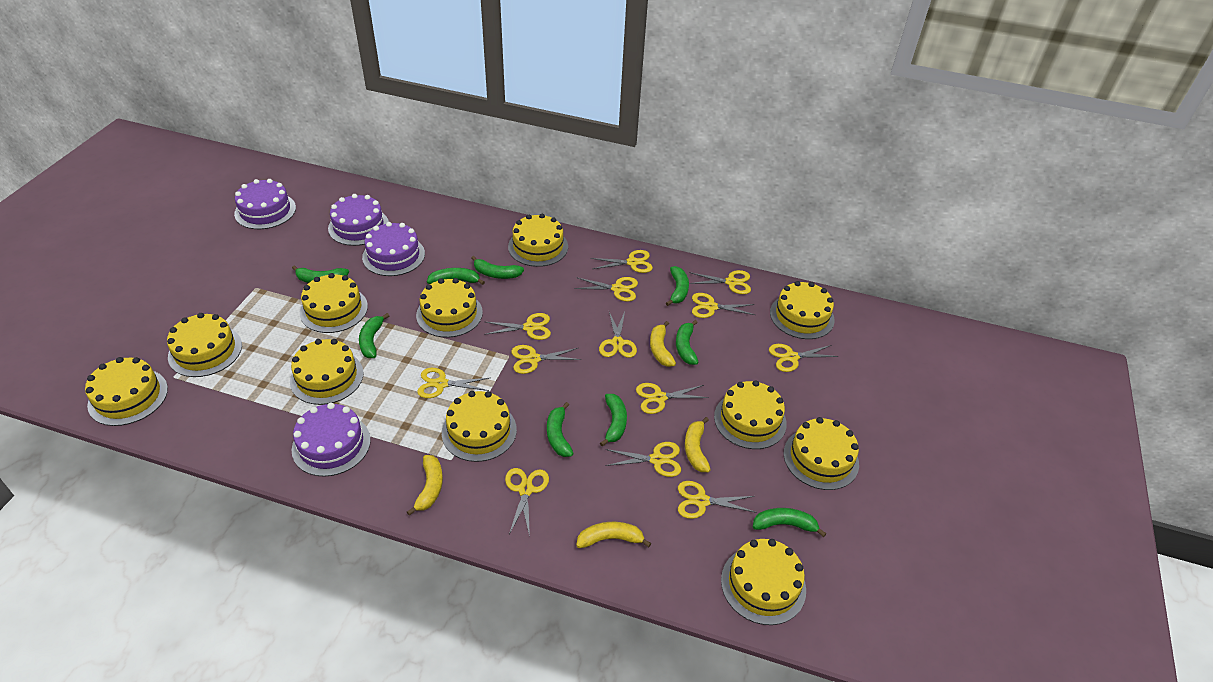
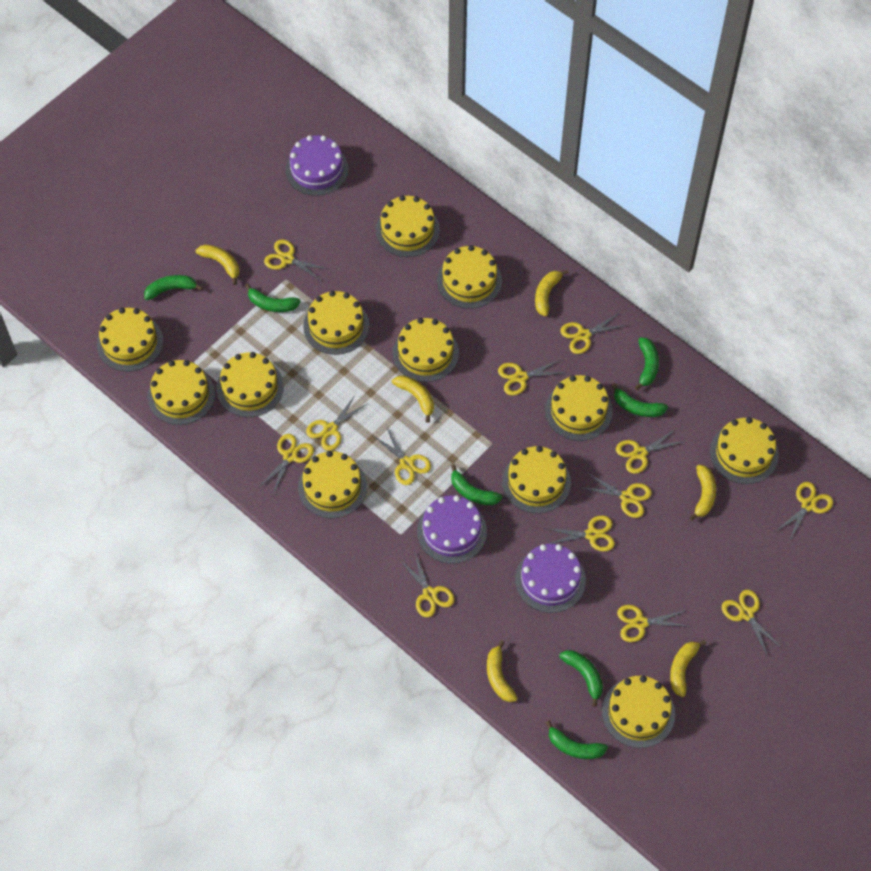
green banana: [292,265,349,283] [359,313,389,358] [427,268,485,285] [471,256,524,279] [547,402,574,457] [600,394,627,447] [666,266,689,306] [676,320,698,365] [753,508,826,537] = 9 -> [144,275,203,300] [245,283,301,312] [451,464,502,505] [546,721,608,759] [559,650,603,707] [612,383,668,417] [635,337,659,390] = 7
purple cake: [234,179,296,229] [292,403,371,477] [328,194,389,246] [362,222,425,276] = 4 -> [286,135,349,196] [417,495,487,564] [515,544,586,613] = 3
yellow banana: [407,455,443,516] [576,522,651,548] [650,321,676,367] [685,417,711,472] = 4 -> [196,244,239,285] [392,375,434,423] [487,640,517,702] [535,270,569,316] [670,640,706,697] [689,465,716,521] = 6
yellow cake: [85,357,168,426] [167,313,242,377] [290,339,364,405] [300,273,368,333] [416,278,483,338] [442,391,517,462] [508,214,568,267] [714,380,787,449] [721,539,806,625] [770,281,835,339] [784,417,859,490] = 11 -> [97,308,163,372] [148,360,215,425] [217,352,284,417] [298,451,367,518] [303,291,369,355] [376,195,440,257] [393,318,459,382] [437,245,502,309] [502,446,571,513] [545,375,613,441] [602,676,675,748] [710,417,779,484] = 12

